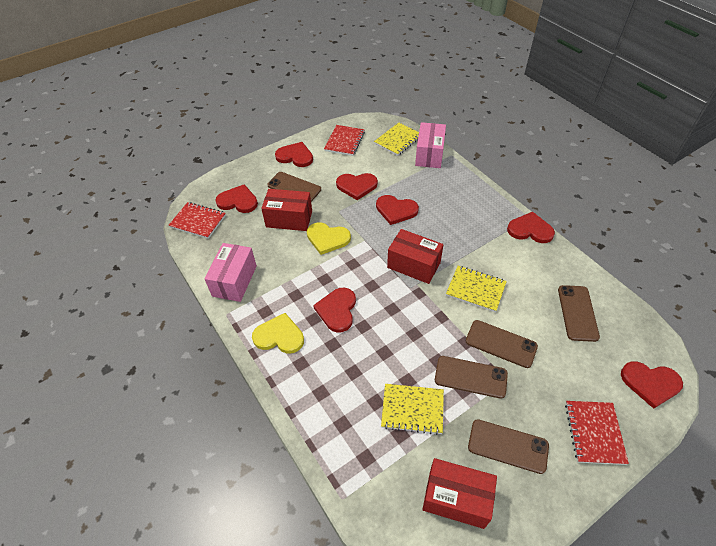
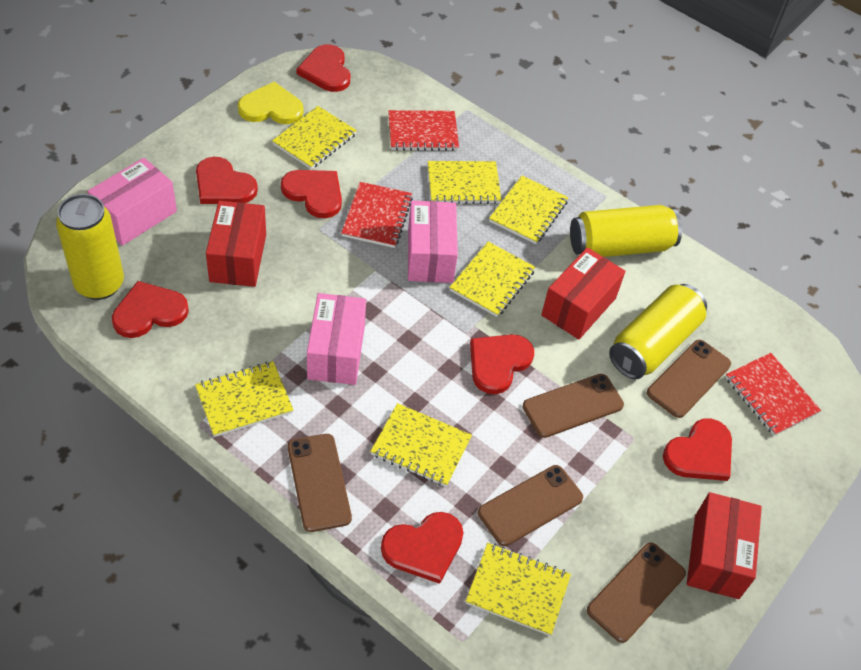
pink box: [204,243,257,302] [415,122,446,168] = 2 -> [88,158,177,246] [307,293,366,385] [408,201,458,283] = 3
yellow can: none = 0 -> [56,194,124,300] [570,205,682,257] [609,284,707,379] = 3
yellow heart: [252,313,304,354] [307,222,351,255] = 2 -> [238,82,304,124] = 1
yellow notebook: [374,123,419,156] [381,384,444,435] [446,266,507,312] = 3 -> [195,361,293,437] [272,106,357,169] [370,403,472,487] [428,161,501,204] [449,242,536,317] [466,543,571,636] [489,176,568,244] = 7

